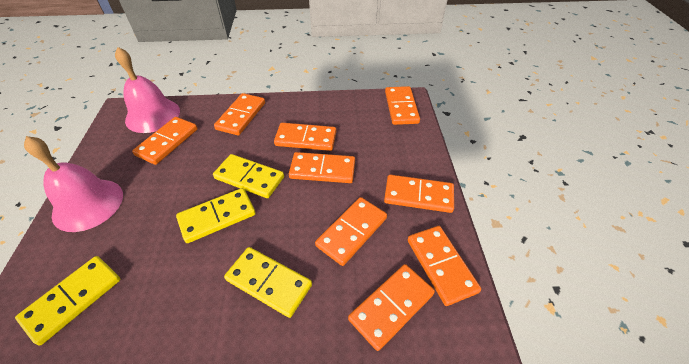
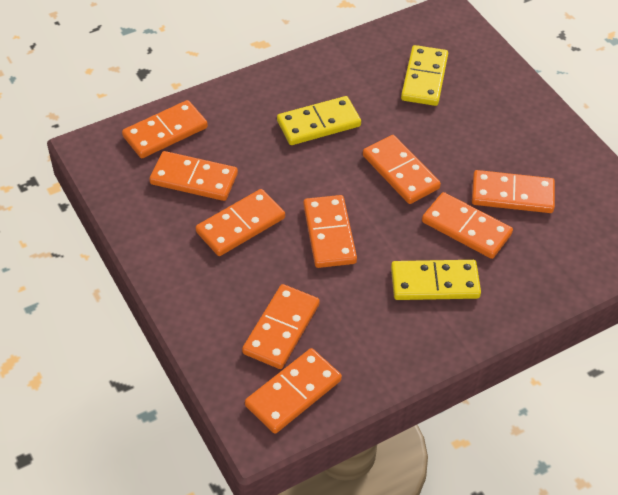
pink bell: [24,136,123,232] [115,47,180,133] = 2 -> none = 0
yellow domino: [15,256,121,345] [176,188,256,243] [213,154,284,198] [224,247,312,318] = 4 -> [277,96,361,145] [391,260,481,300] [401,45,448,106] = 3

